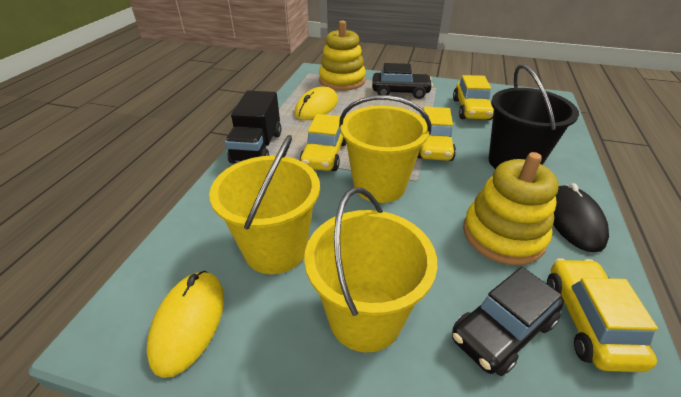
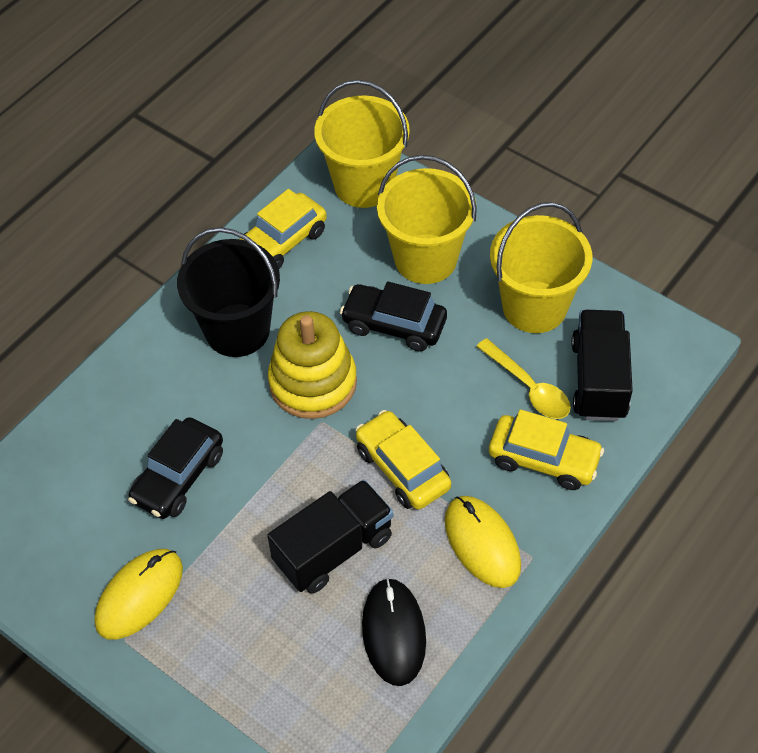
black truck: [225,91,281,163] = 1 -> [267,480,393,594] [571,310,633,421] = 2
yellow car: [299,114,346,171] [417,107,456,161] [453,75,494,120] [547,258,658,372] = 4 -> [240,189,327,269] [355,410,451,510] [489,409,604,490] = 3
yellow spoon: none = 0 -> [476,338,571,419] = 1
yellow stacking toy: [319,20,366,91] [463,152,559,265] = 2 -> [268,311,357,419] = 1

